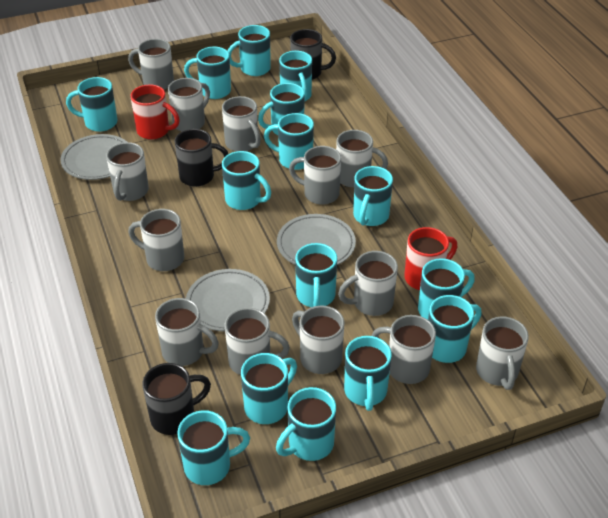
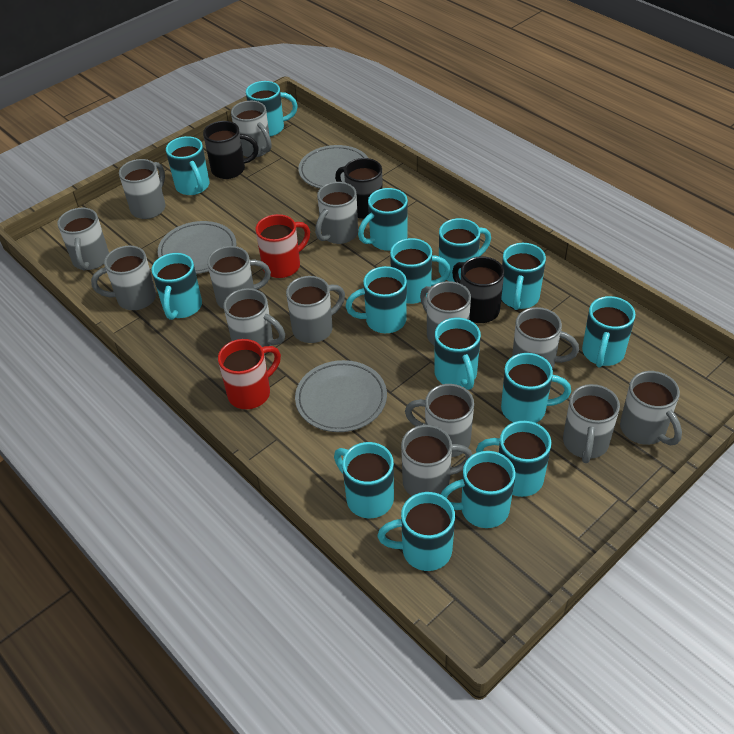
grey mug: [106,142,149,201] [128,39,174,90] [128,209,184,271] [155,298,219,366] [168,78,210,131] [222,96,261,151] [225,308,290,375] [289,146,341,205] [292,306,344,374] [336,130,388,187] [338,251,398,316] [372,315,436,384] [476,316,529,390] = 13 -> [58,208,109,271] [91,246,156,310] [119,159,166,219] [207,246,271,309] [224,288,285,347] [231,101,272,157] [286,276,345,343] [315,182,358,244] [401,425,472,496] [405,384,474,457] [420,281,471,346] [512,307,579,370] [563,384,620,463] [620,371,682,445] = 14

